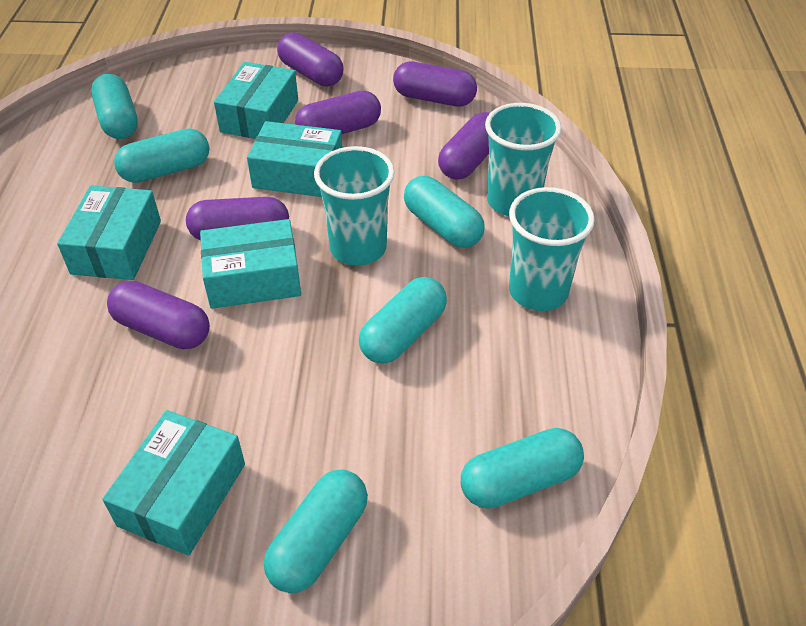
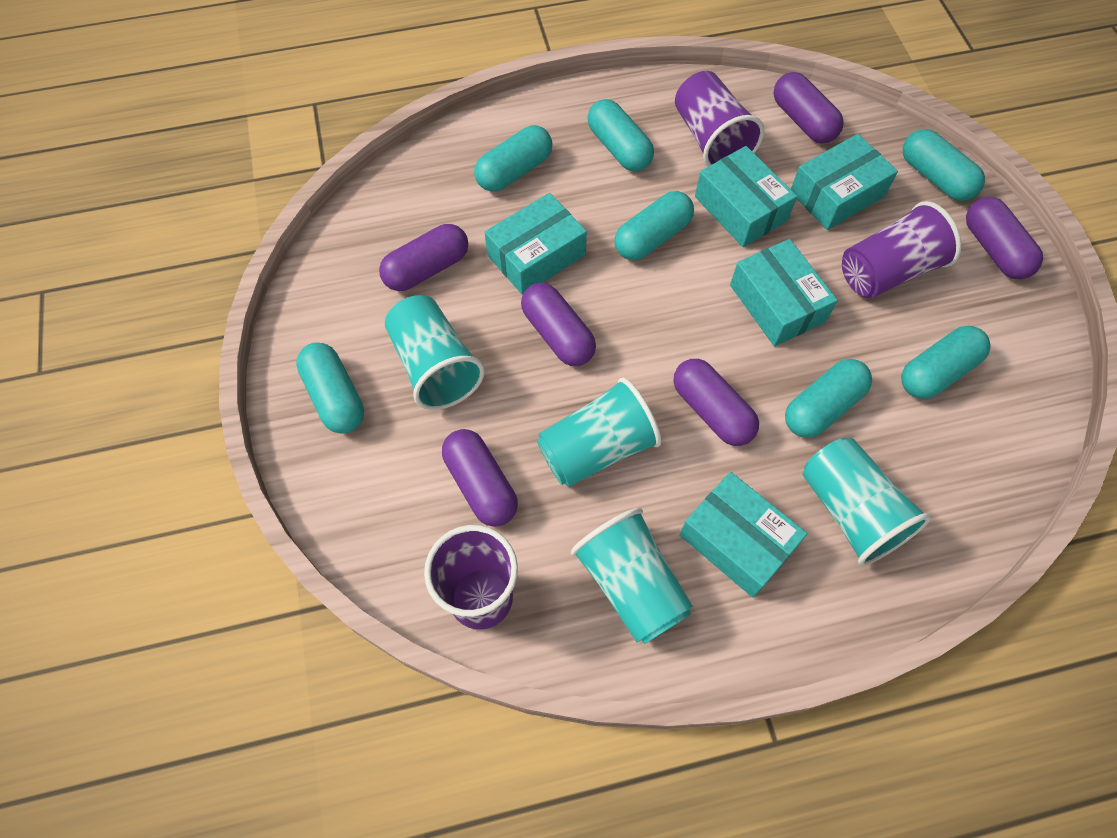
purple cup: none = 0 -> [424,525,518,630] [675,71,764,167] [842,201,961,298] = 3
turquoise capsule: [91,74,138,139] [114,128,209,183] [264,470,368,593] [359,277,447,364] [404,176,485,248] [461,428,584,509] = 6 -> [296,343,364,434] [474,125,552,192] [587,99,654,172] [615,191,694,260] [785,359,872,438] [901,326,991,399] [903,129,985,201] = 7
turquoise cup: [314,146,395,266] [485,103,562,216] [509,187,595,311] = 3 -> [385,295,485,410] [537,378,662,487] [571,508,693,644] [803,438,931,566] = 4

